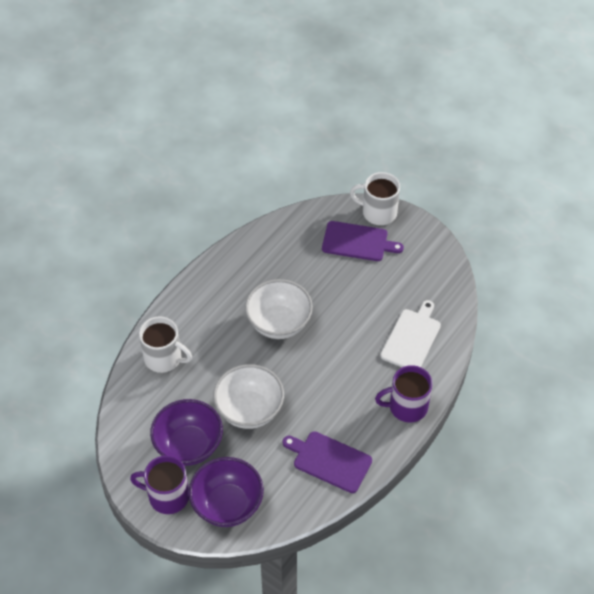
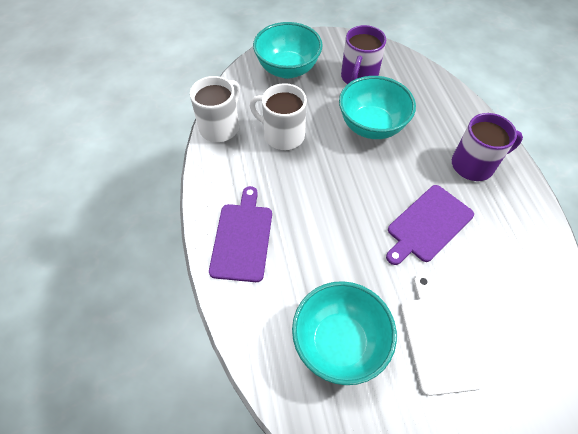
purple bowl: [150,399,223,466] [189,457,264,527] = 2 -> none = 0
turquoise bowl: none = 0 -> [253,22,323,79] [292,281,397,385] [339,76,416,139] = 3
white bowl: [213,364,284,429] [245,279,313,339] = 2 -> none = 0

